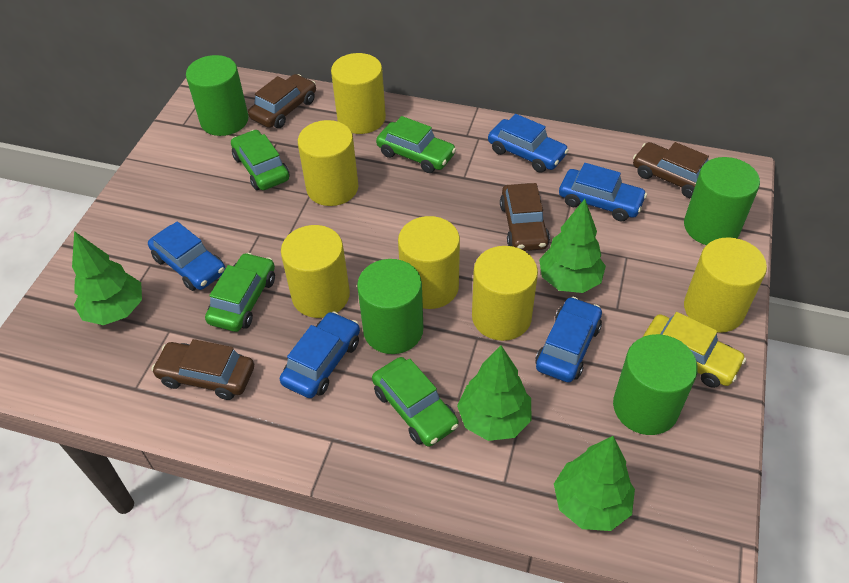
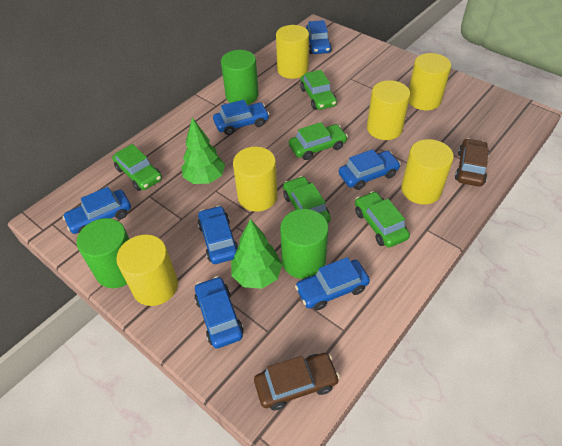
blue car: [148,221,226,291] [280,312,360,398] [488,114,569,173] [535,297,602,383] [559,163,647,222] = 5 -> [62,187,131,234] [194,276,244,349] [198,206,238,264] [213,100,269,135] [295,257,370,311] [306,20,332,54] [339,149,401,190] = 7
brown car: [151,339,254,400] [248,74,316,128] [500,183,550,251] [633,142,709,198] = 4 -> [254,353,340,410] [455,138,489,187] = 2
green car: [205,253,275,332] [231,130,289,190] [372,357,459,447] [376,116,456,173] = 4 -> [112,144,162,191] [283,176,331,223] [289,122,348,160] [300,70,337,110] [355,191,410,248] = 5
green cylinder: [186,55,249,136] [357,259,423,354] [613,334,698,435] [684,157,760,245] = 4 -> [77,218,129,288] [221,50,259,105] [280,209,329,279] = 3
green tree: [72,231,142,325] [457,345,532,441] [539,199,606,293] [554,436,635,531] = 4 -> [181,118,225,184] [231,219,283,289] = 2
yellow car: [643,312,746,388] = 1 -> none = 0

